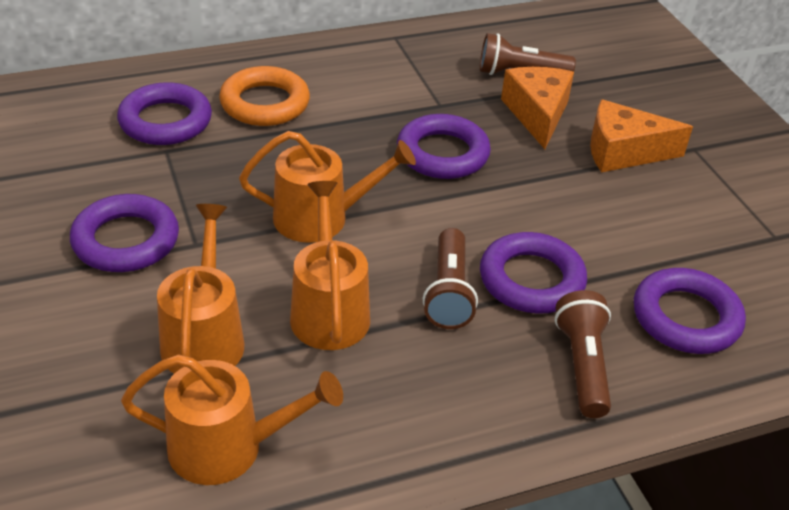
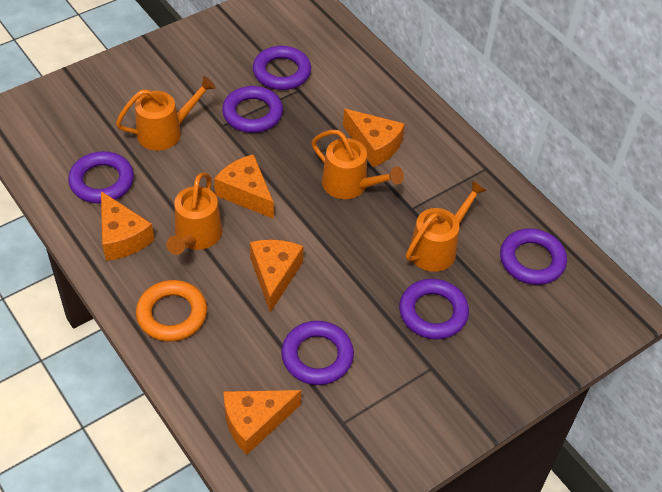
brown flashlight: [423,228,478,329] [480,33,576,75] [555,290,611,418] = 3 -> none = 0
orange cheese: [501,67,574,149] [590,99,693,172] = 2 -> [101,191,154,261] [214,154,274,219] [223,390,301,455] [250,240,304,313] [343,109,405,167] = 5
purple ring: [70,194,179,272] [117,82,212,145] [397,114,491,179] [480,232,587,314] [634,268,746,354] = 5 -> [68,151,134,203] [222,86,283,133] [253,46,311,90] [281,321,354,385] [399,279,469,339] [500,228,567,285] = 6

